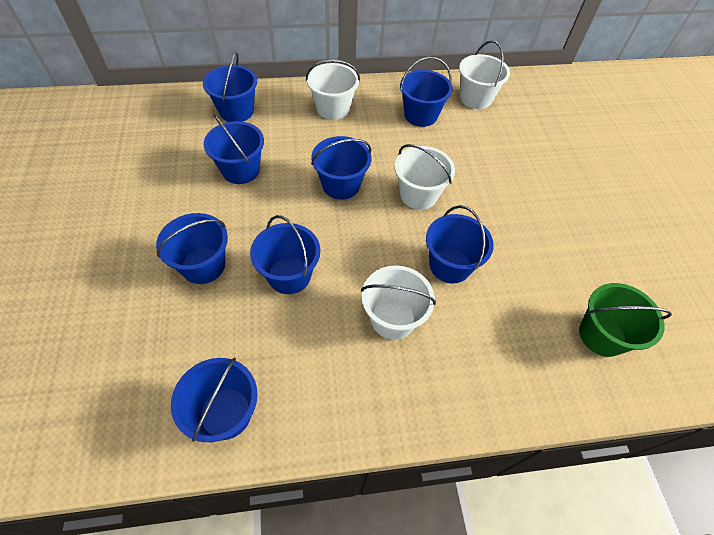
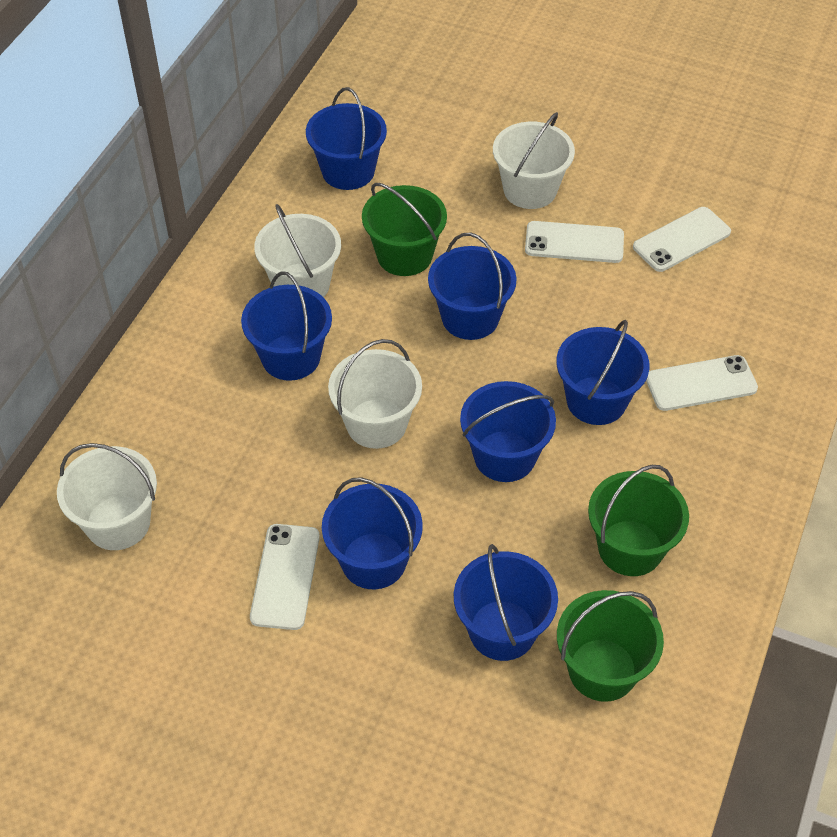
blue bucket: [156,213,228,284] [171,357,257,442] [203,52,257,122] [203,114,264,184] [250,215,320,294] [311,136,372,200] [400,57,453,127] [426,205,494,283] = 8 -> [241,271,332,381] [306,87,387,190] [322,477,423,589] [428,233,517,340] [454,544,558,661] [460,381,556,482] [556,320,650,425] = 7
green bucket: [579,283,672,357] = 1 -> [362,183,447,276] [557,590,664,702] [588,465,689,576] = 3
white phone: none = 0 -> [250,524,320,630] [525,221,624,263] [633,207,731,272] [646,355,758,411] = 4

